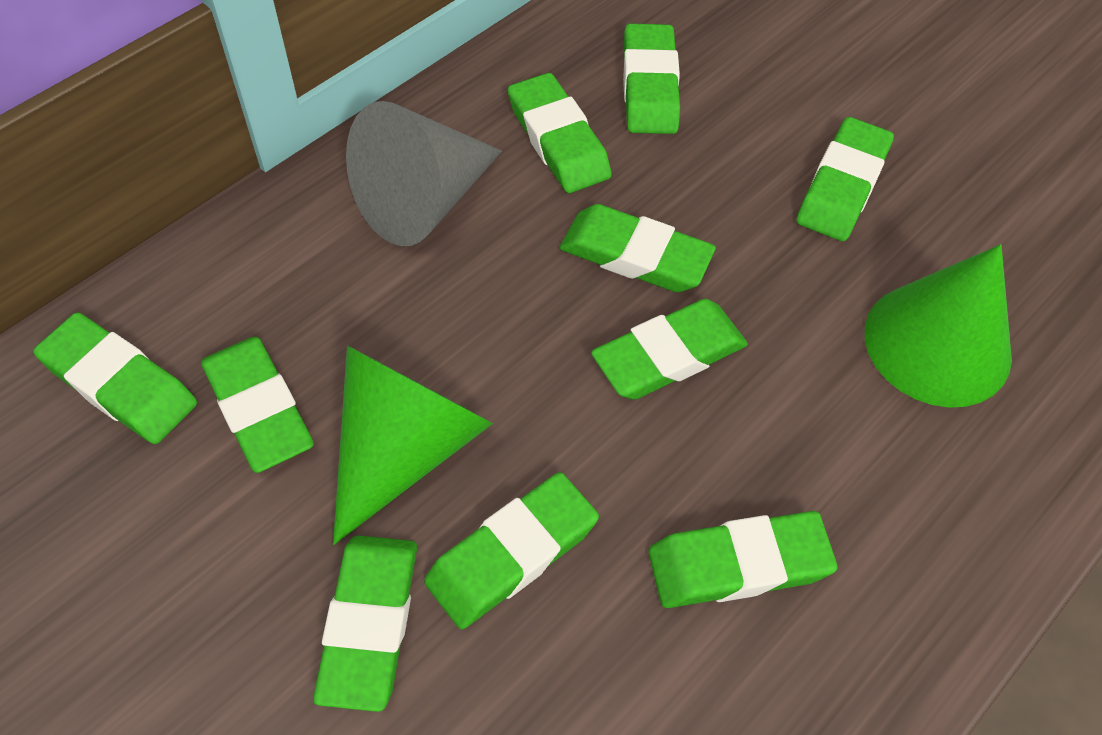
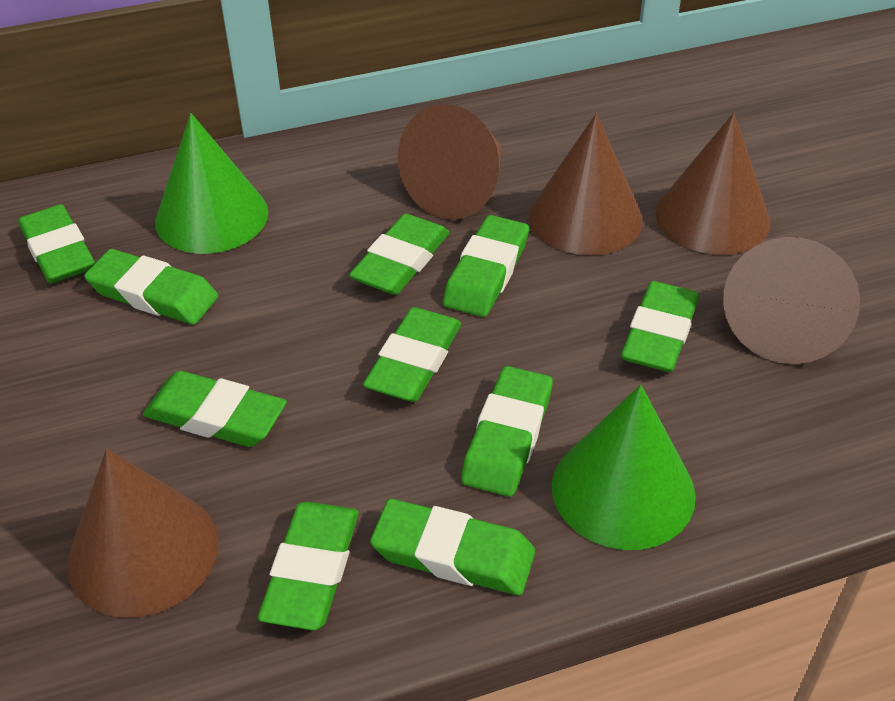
brown cone: none = 0 -> [67,449,219,617] [398,104,502,220] [529,113,643,255] [656,113,770,255] [723,237,860,364] = 5
grey cone: [346,101,502,246] = 1 -> none = 0

